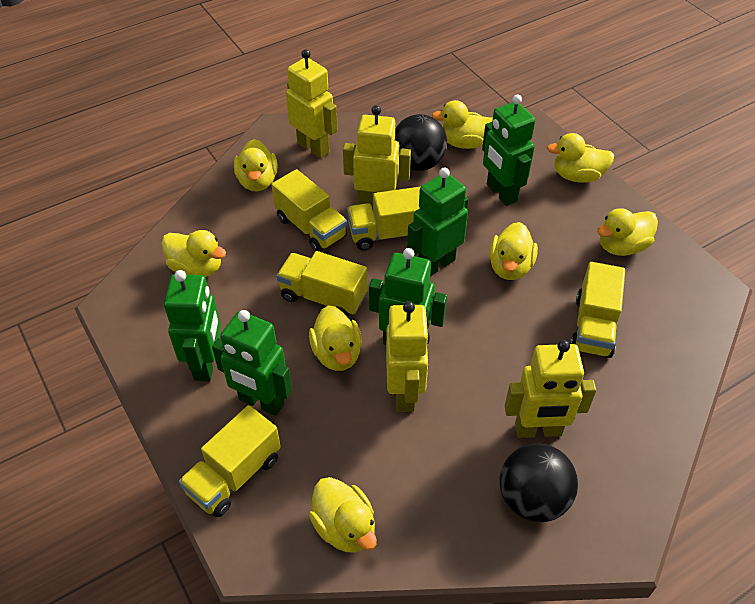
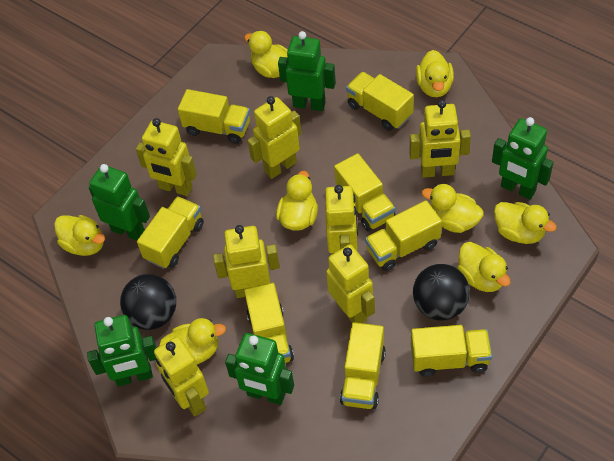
yellow robot: [286,49,338,159] [343,105,411,206] [386,301,430,412] [505,340,596,438] = 4 -> [136,118,197,196] [154,336,209,417] [213,225,280,298] [247,96,301,179] [325,185,358,253] [326,244,375,323] [409,100,471,178] = 7
yellow truck: [179,405,281,517] [272,169,347,252] [276,251,368,317] [347,187,420,251] [570,262,625,358] = 5 -> [137,196,204,269] [178,89,250,144] [244,283,294,363] [334,153,396,232] [340,322,386,409] [346,72,414,131] [365,200,442,271] [411,325,492,377] = 8

